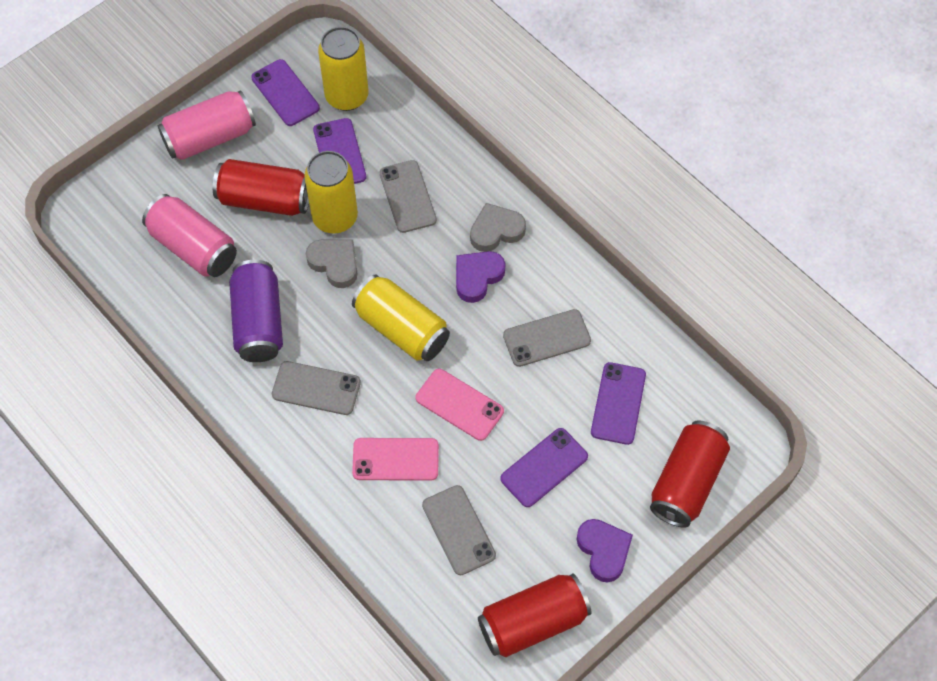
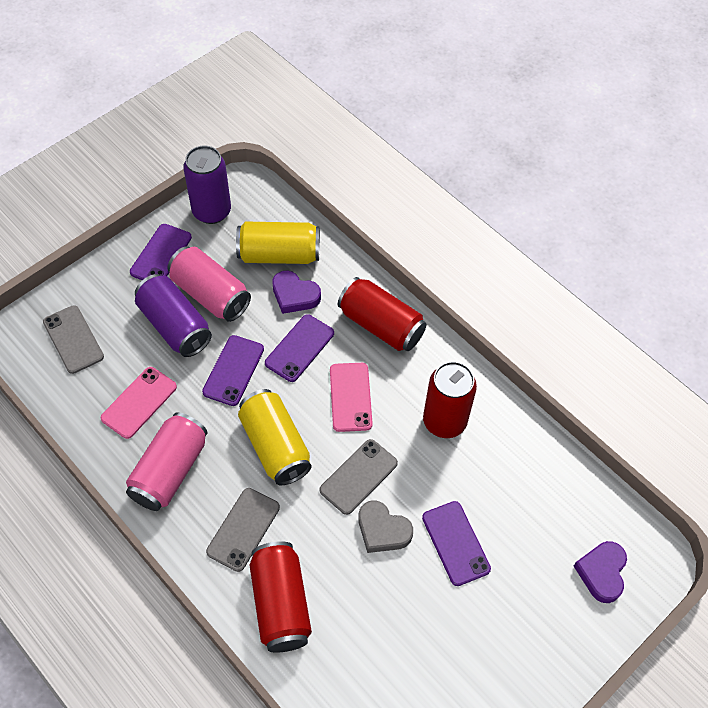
grey heart: [306,240,358,288] [470,203,526,252] = 2 -> [358,501,413,553] = 1
grey phone: [272,361,361,415] [379,160,437,233] [422,485,496,575] [503,309,591,367] = 4 -> [43,305,104,374] [206,488,280,572] [319,439,398,515] = 3
purple can: [229,260,283,362] = 1 -> [135,274,212,357] [183,146,231,224] = 2
yellow can: [304,151,358,233] [318,27,369,111] [352,275,450,361] = 3 -> [236,222,320,264] [238,389,312,486] = 2

